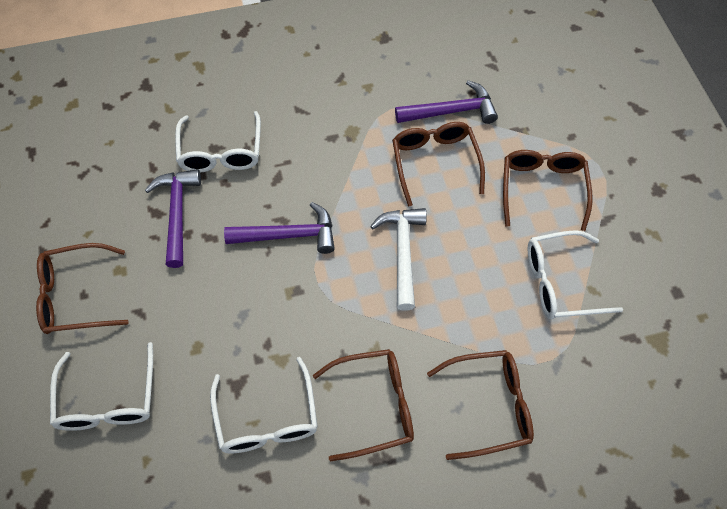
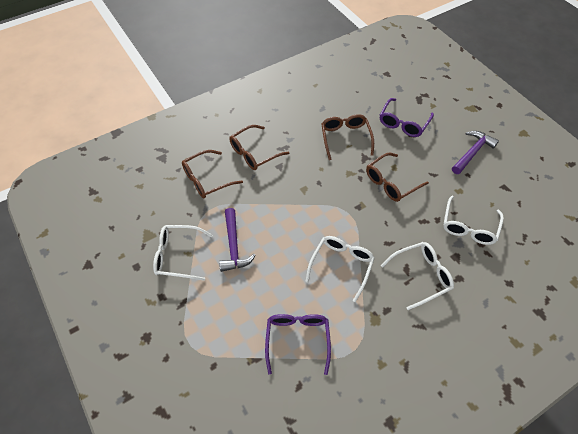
brown glasses: [36,243,129,334] [313,349,414,462] [392,122,485,207] [427,350,534,460] [503,150,593,231] = 5 -> [182,150,243,198] [229,125,290,170] [321,114,374,160] [366,152,429,202] = 4
purple glasses: none = 0 -> [265,314,331,375] [380,98,434,137] = 2
purple hammer: [145,169,201,268] [224,202,335,254] [395,80,498,124] = 3 -> [219,208,256,272] [452,131,499,174] = 2
white hammer: [370,208,427,311] = 1 -> none = 0

